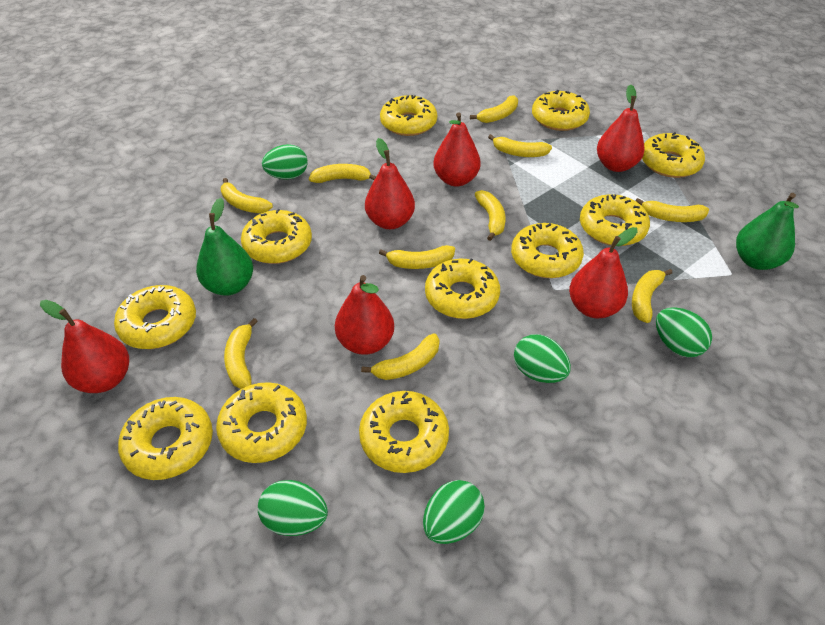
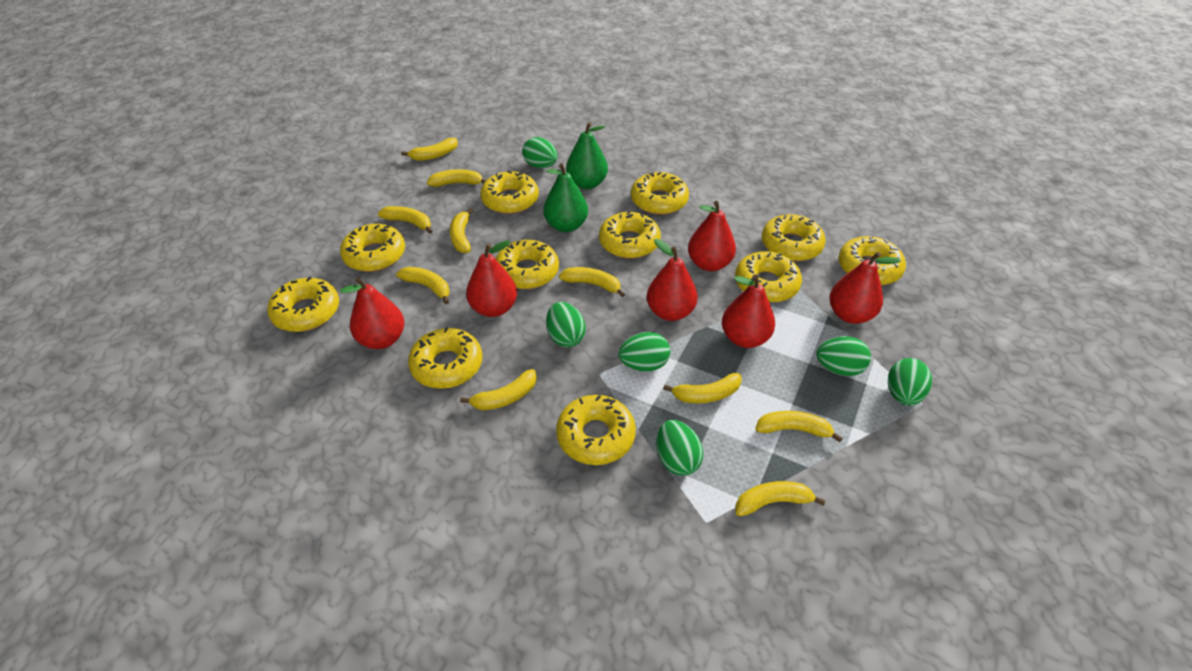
green egg: [258,480,328,536] [262,144,308,179] [423,480,485,544] [514,334,571,383] [656,307,712,357] = 5 -> [522,137,557,168] [546,302,586,347] [618,332,670,372] [657,420,703,476] [816,336,871,376] [888,358,932,406] = 6

